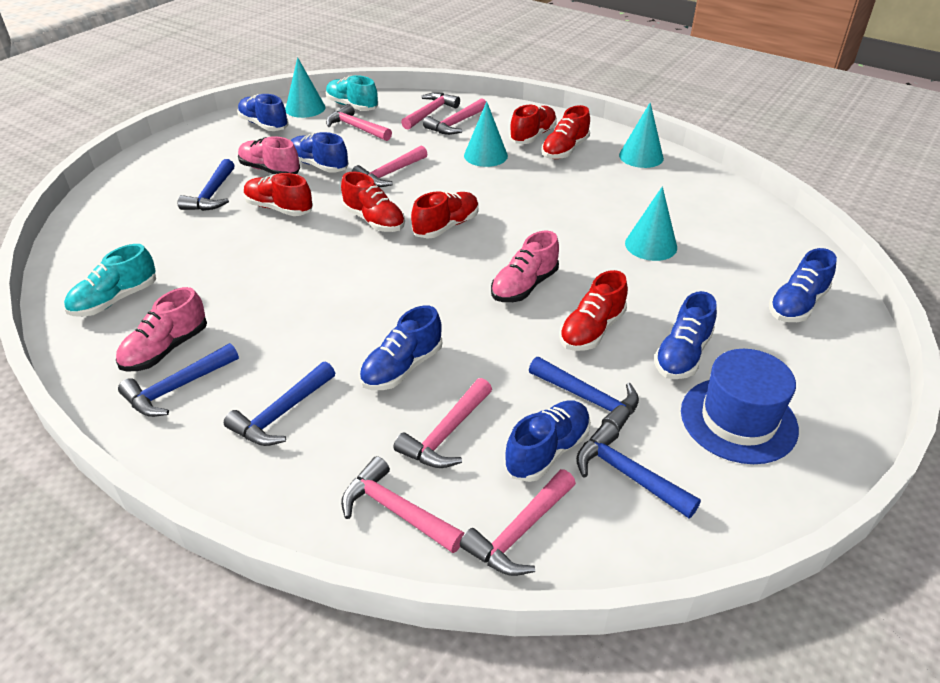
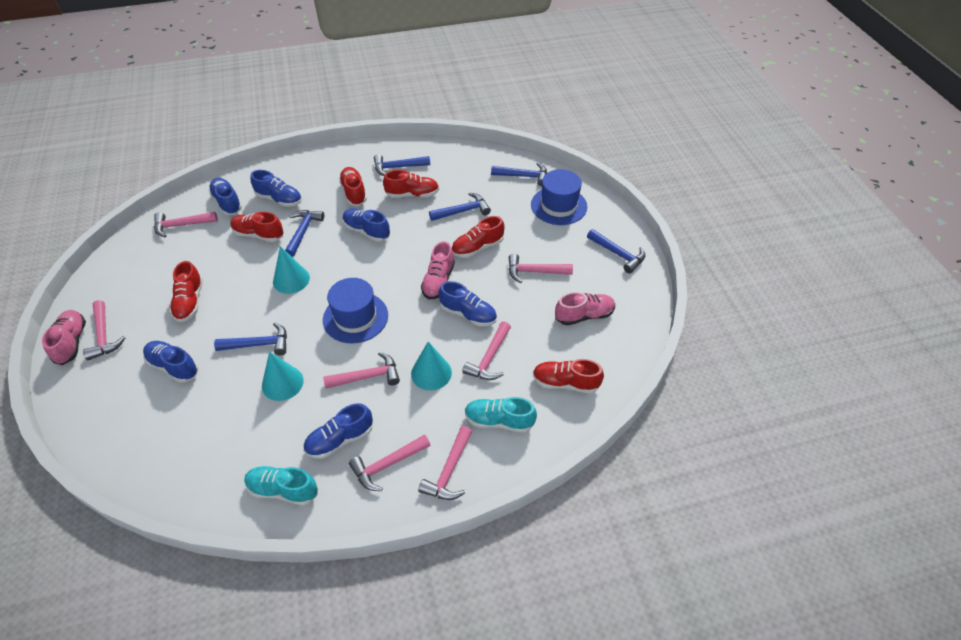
blue hammer: [118,343,239,417] [178,159,235,211] [224,361,335,446] [529,357,639,432] [576,422,701,518] = 5 -> [214,323,287,355] [285,210,324,257] [374,154,430,176] [429,193,491,221] [491,162,547,186] [587,229,645,273] = 6
blue hat: [681,349,799,464] = 1 -> [323,278,388,344] [531,169,587,225] = 2
turquoise cone: [285,57,325,118] [464,101,508,167] [619,102,664,168] [625,186,677,261] = 4 -> [262,352,303,401] [273,246,310,294] [411,342,452,390] = 3

